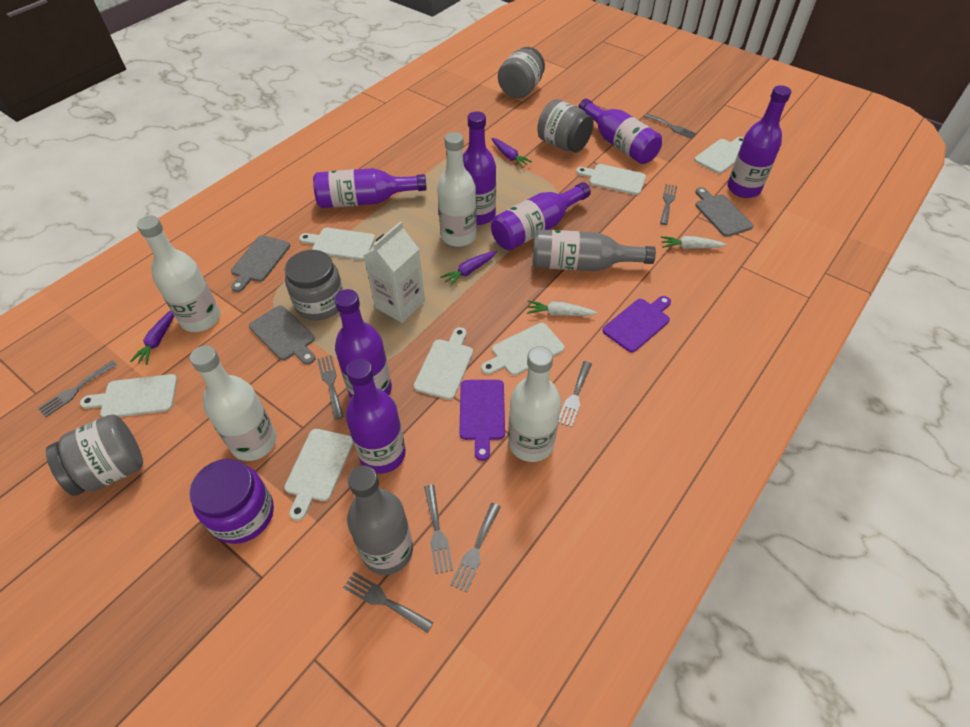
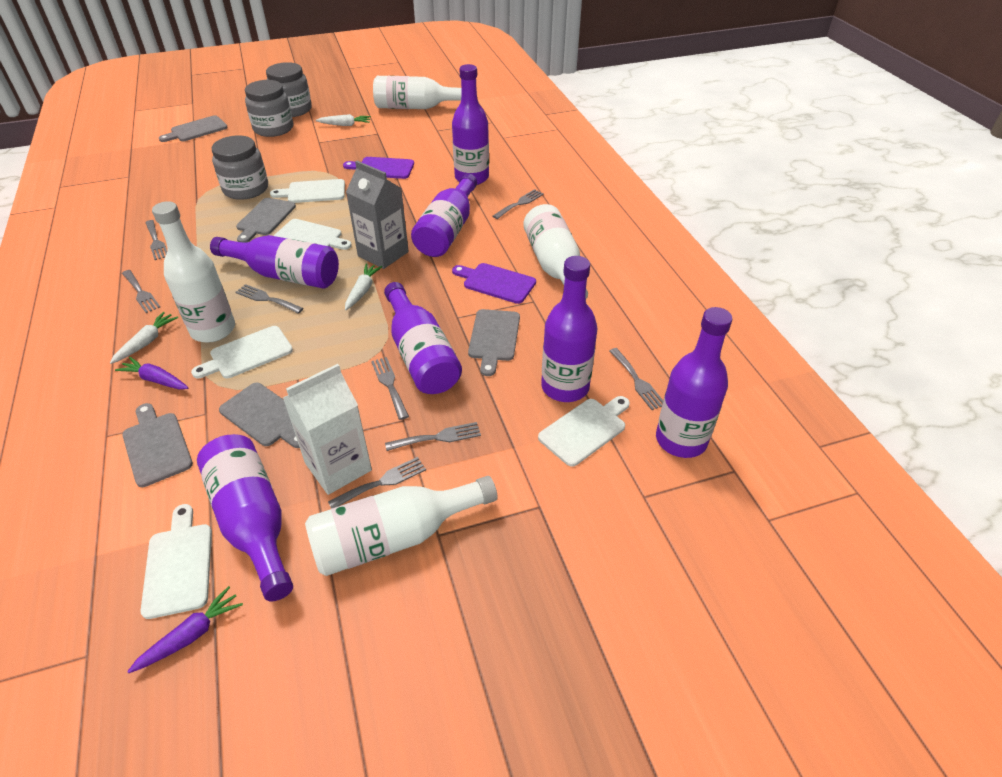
grey bottle: [347,465,413,575] [532,229,656,271] = 2 -> none = 0
grey carton: none = 0 -> [346,161,409,269] = 1
grey cutting board: [231,235,290,292] [249,305,315,365] [695,187,753,237] = 3 -> [122,403,193,487] [159,115,228,142] [219,383,300,448] [236,198,296,243] [468,309,520,376] = 5
grey jar: [46,414,143,496] [285,250,343,320] [498,47,545,99] [537,99,593,152] = 4 -> [212,135,268,200] [245,80,293,137] [266,62,312,117] = 3
purple carrot: [130,310,174,365] [440,251,497,287] [491,138,532,168] = 3 -> [115,357,189,389] [127,586,243,673] = 2
purple jar: [189,459,274,544] = 1 -> none = 0
white carrot: [527,300,597,316] [661,236,727,249] = 2 -> [110,312,178,364] [316,114,371,126] [345,263,383,310] = 3
white cutting board: [80,374,177,417] [284,429,353,521] [299,228,375,260] [414,327,473,400] [481,323,564,375] [576,164,646,195] [694,137,744,174] = 7 -> [140,504,212,619] [191,326,293,378] [270,179,345,203] [274,219,352,250] [538,396,630,467] = 5

